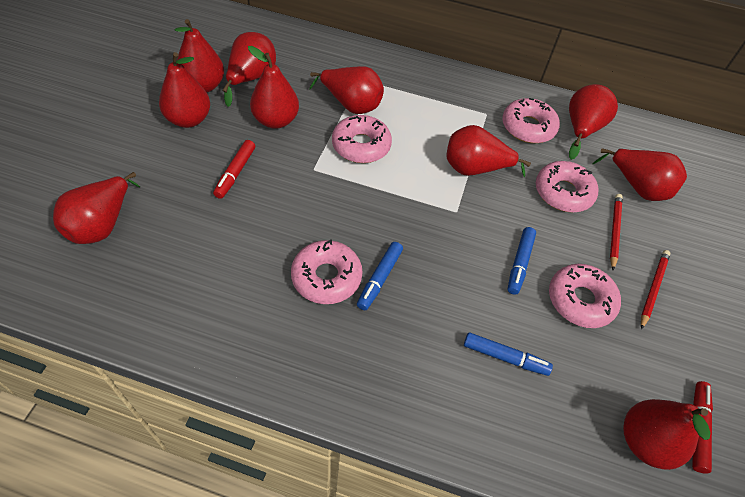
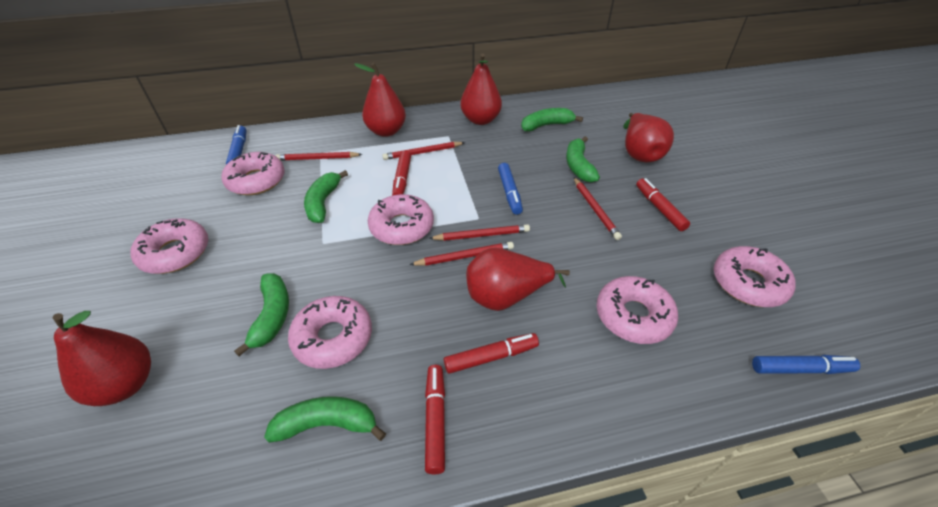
green banana: none = 0 -> [234,273,289,356] [264,396,386,443] [304,170,348,223] [521,108,583,132] [566,136,600,182] = 5
pink donut: [291,240,363,304] [332,115,392,163] [502,98,560,143] [536,161,598,213] [549,264,621,328] = 5 -> [131,218,208,274] [221,152,285,195] [288,296,372,369] [368,194,434,245] [597,276,678,344] [714,246,796,307] = 6
red marker: [213,140,255,199] [692,381,713,473] = 2 -> [392,150,411,196] [425,365,445,474] [444,333,539,374] [636,178,690,231] = 4
red pear: [53,172,140,244] [159,52,210,128] [174,19,224,93] [222,32,276,107] [248,46,299,129] [309,66,384,114] [446,125,531,177] [569,84,618,160] [592,148,687,201] [623,399,710,470] = 10 -> [53,311,151,406] [354,63,406,137] [460,53,502,125] [466,248,570,311] [623,113,674,162] = 5
red pencil: [610,194,623,270] [641,250,671,330] = 2 -> [275,152,362,161] [382,142,465,160] [409,242,514,266] [429,224,530,241] [574,177,622,240] = 5

